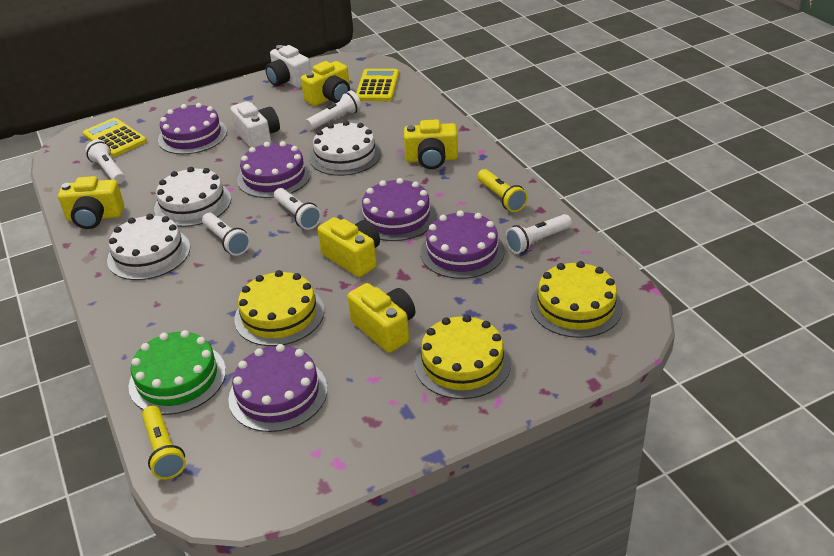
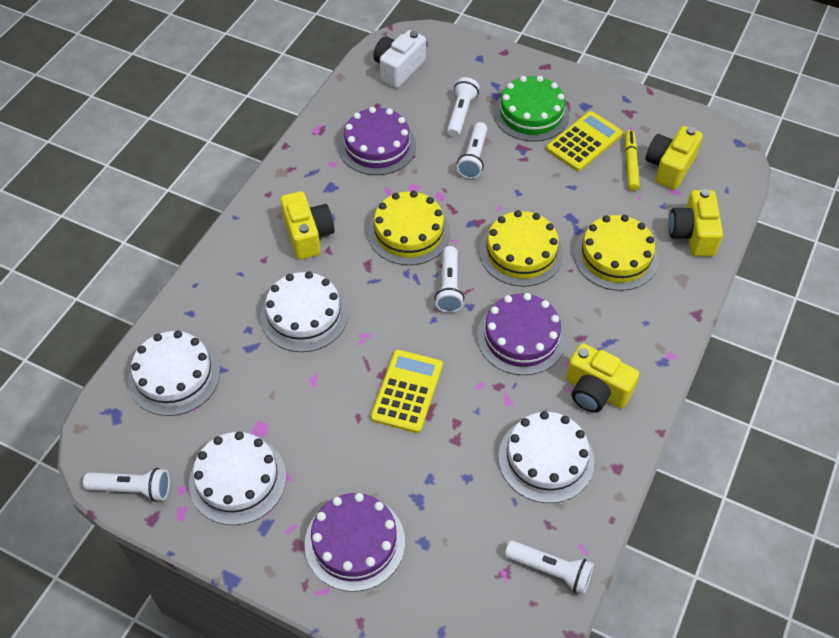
purple cake: [158,103,227,154] [228,344,327,432] [237,141,311,198] [357,178,437,241] [420,210,505,279] = 5 -> [305,493,405,592] [339,107,416,175] [477,293,566,375] = 3
white cake: [107,214,190,280] [154,167,231,227] [309,121,381,176] = 3 -> [128,330,220,416] [189,431,287,525] [261,271,348,352] [498,411,594,503] = 4
white camera: [230,101,280,148] [265,45,311,88] = 2 -> [373,30,426,88] = 1
yellow camera: [58,176,124,229] [301,61,350,106] [318,217,380,277] [347,283,415,353] [404,119,458,169] = 5 -> [280,191,334,260] [566,343,639,413] [646,126,703,190] [669,189,723,256] = 4
yellow flashlight: [142,406,186,480] [478,169,528,212] = 2 -> none = 0
yellow marker: none = 0 -> [625,130,640,191] = 1

